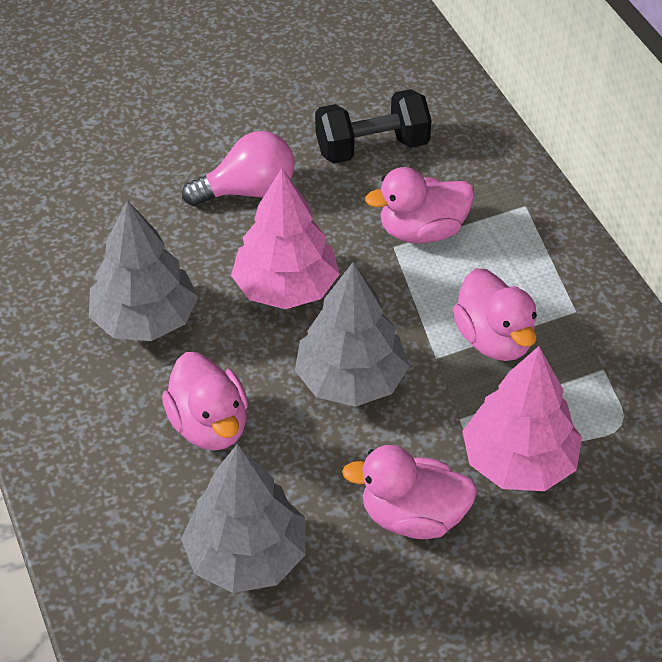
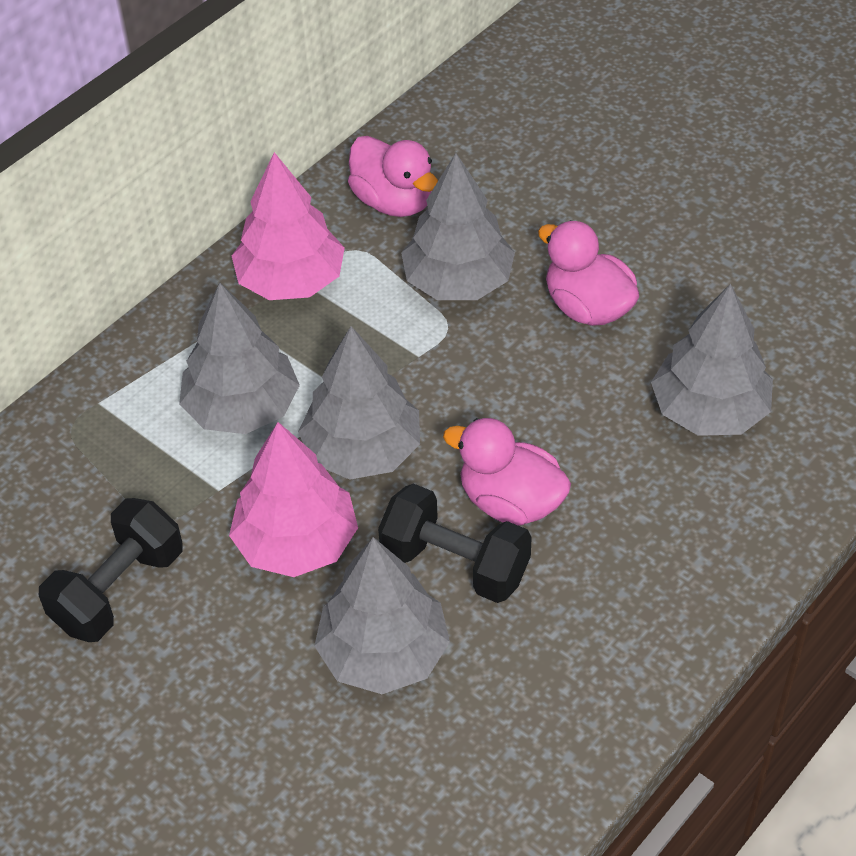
black dumbbell: [315,89,432,164] = 1 -> [39,498,183,642] [378,484,532,603] = 2
grey tree: [89,200,198,341] [181,444,306,593] [295,262,409,407] = 3 -> [179,283,300,434] [298,326,420,480] [314,537,450,694] [401,153,515,300] [651,284,773,436] = 5
pink duck: [162,352,248,451] [342,445,477,539] [365,167,474,244] [453,268,537,361] = 4 -> [348,136,438,217] [443,418,571,526] [538,220,639,326] = 3
pink light bulb: [182,131,294,206] = 1 -> none = 0

